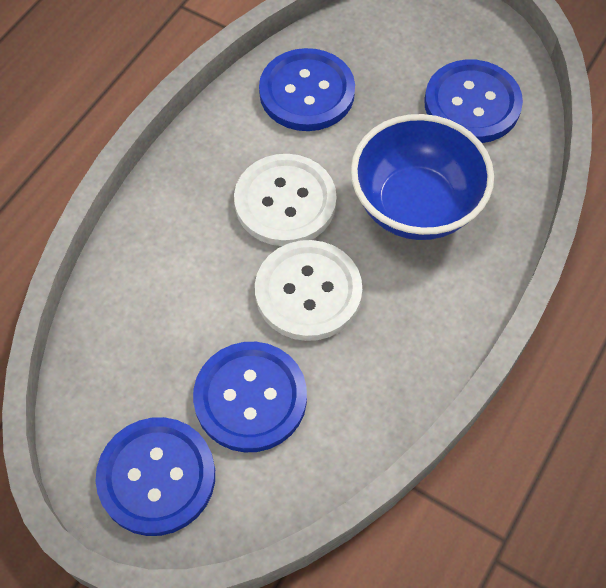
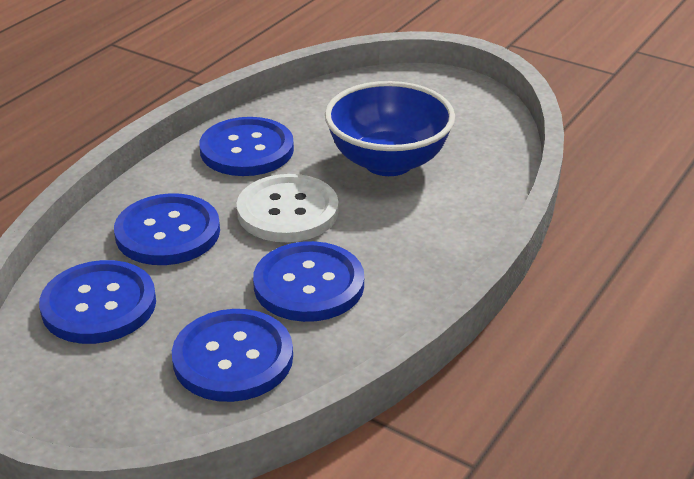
blue button: [96,417,215,536] [193,342,307,452] [259,48,355,131] [424,59,523,143] = 4 -> [39,260,156,344] [114,193,220,265] [172,309,293,402] [200,117,294,176] [253,241,364,322] = 5
white button: [234,154,337,246] [255,240,362,341] = 2 -> [237,174,339,242] = 1

